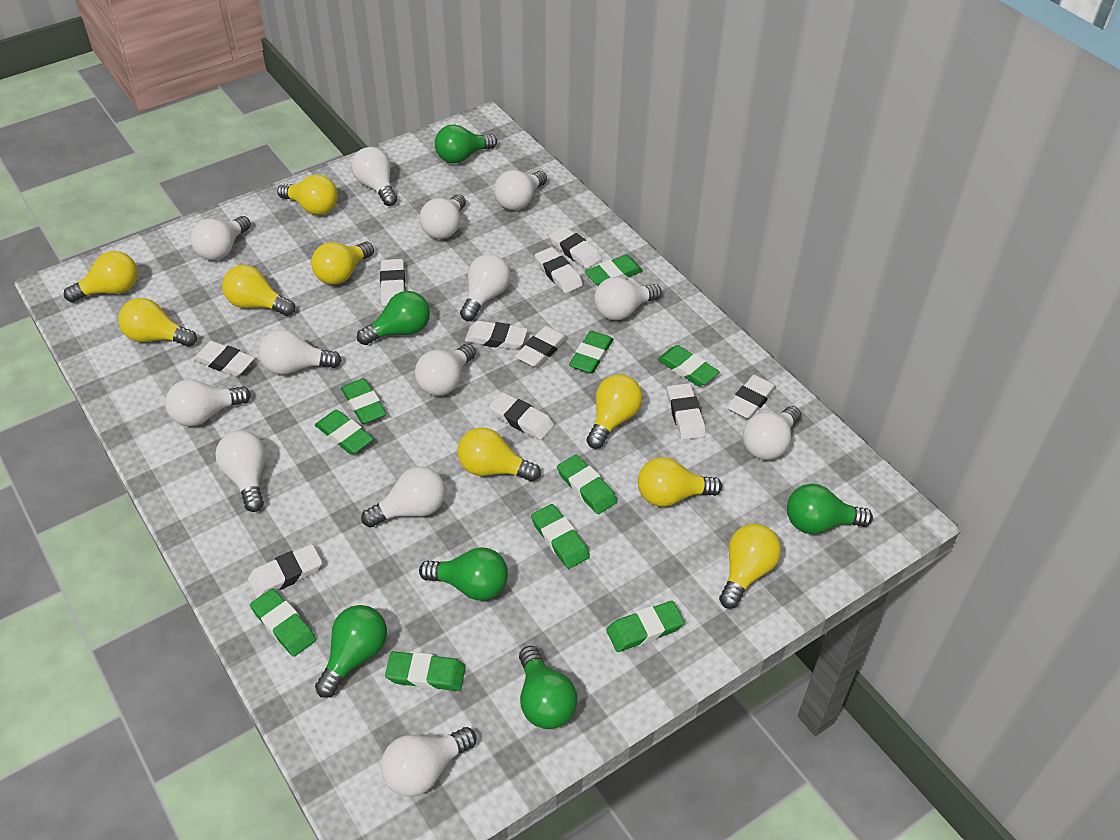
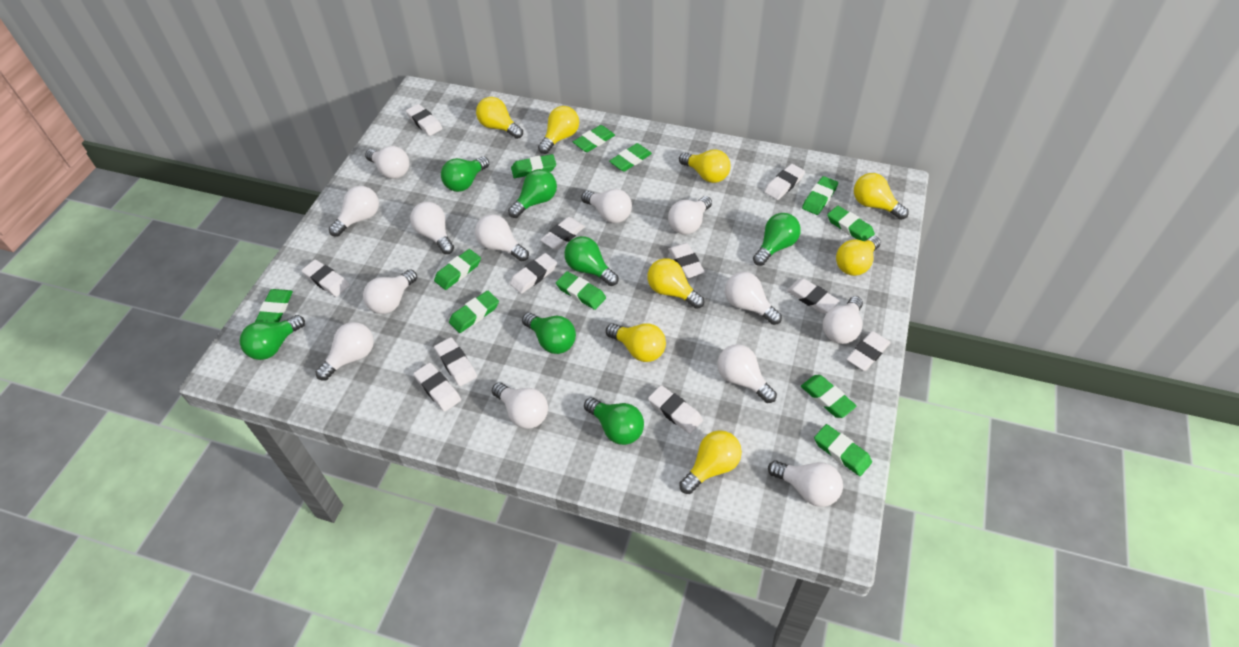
green eraser: [250,588,316,657] [315,410,374,455] [341,378,387,424] [385,651,466,691] [531,504,590,569] [557,455,617,514] [569,331,613,374] [585,255,643,286] [606,601,684,652] [657,345,720,386] = 10 -> [255,289,293,322] [434,249,481,290] [449,291,499,333] [511,154,556,178] [556,271,606,310] [573,125,615,152] [609,143,652,172] [801,375,857,418] [802,176,838,215] [814,424,872,476] [827,206,875,241] = 11
green light bulb: [315,605,387,698] [357,291,430,345] [419,547,508,601] [435,125,497,163] [519,646,577,729] [787,484,873,534] = 6 -> [240,315,305,360] [441,156,489,192] [508,169,557,218] [522,313,576,354] [564,236,619,286] [584,397,644,445] [753,213,801,266] = 7
white eraser: [193,341,255,376] [248,544,322,598] [380,259,405,306] [465,320,528,350] [489,392,554,440] [515,326,568,368] [535,247,583,293] [549,226,602,269] [667,383,706,440] [727,375,776,419] = 10 -> [301,260,350,297] [406,104,442,136] [414,363,461,412] [434,337,477,386] [510,253,557,294] [540,217,585,250] [648,385,703,434] [668,243,705,279] [764,164,805,200] [787,278,840,314] [847,331,891,371] = 11
yellow light bulb: [64,251,138,303] [118,298,197,347] [222,265,295,316] [277,175,338,215] [311,242,374,285] [458,427,541,482] [586,374,643,449] [638,457,722,507] [719,524,781,609] = 9 -> [476,97,523,139] [538,106,579,154] [606,323,666,362] [647,258,704,309] [679,149,731,183] [679,430,742,494] [836,236,881,276] [854,173,909,220] = 8

